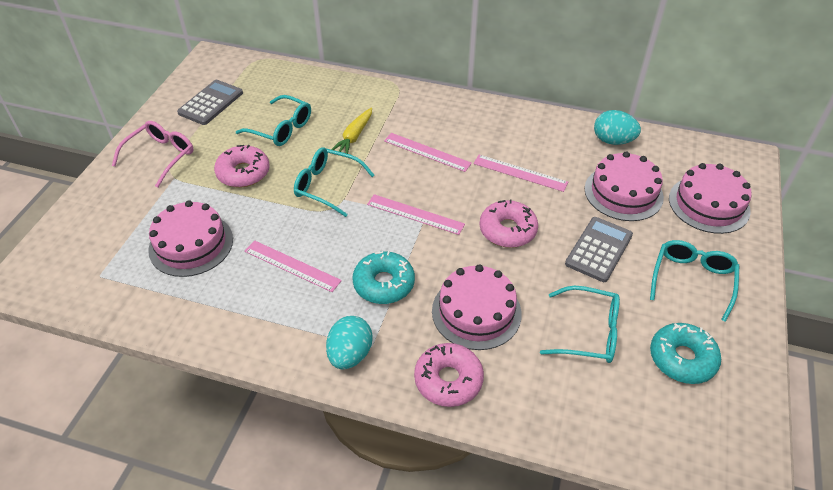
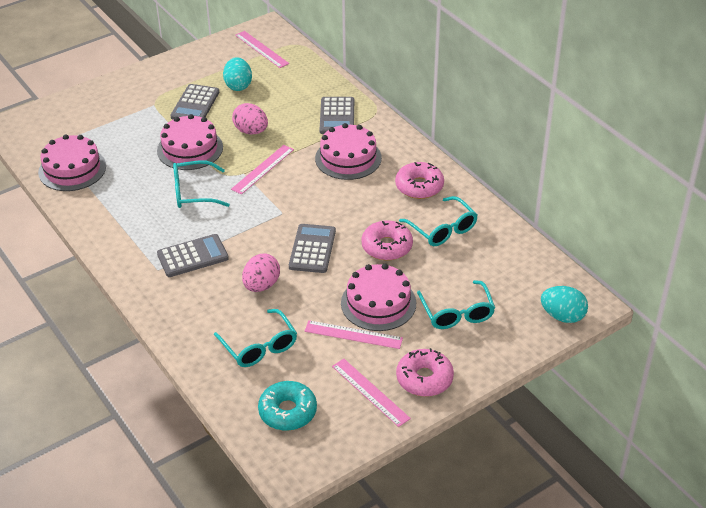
grey calculator: [177,80,243,125] [565,217,633,282] = 2 -> [157,234,229,277] [170,84,219,119] [289,224,336,273] [320,97,354,134] = 4
pink egg: none = 0 -> [232,103,268,134] [242,253,280,292] = 2
pink glasses: [112,121,194,188] = 1 -> none = 0
turquoise donut: [352,251,415,304] [650,323,721,384] = 2 -> [258,381,317,431] = 1
yellow carrot: [331,108,372,154] = 1 -> none = 0

